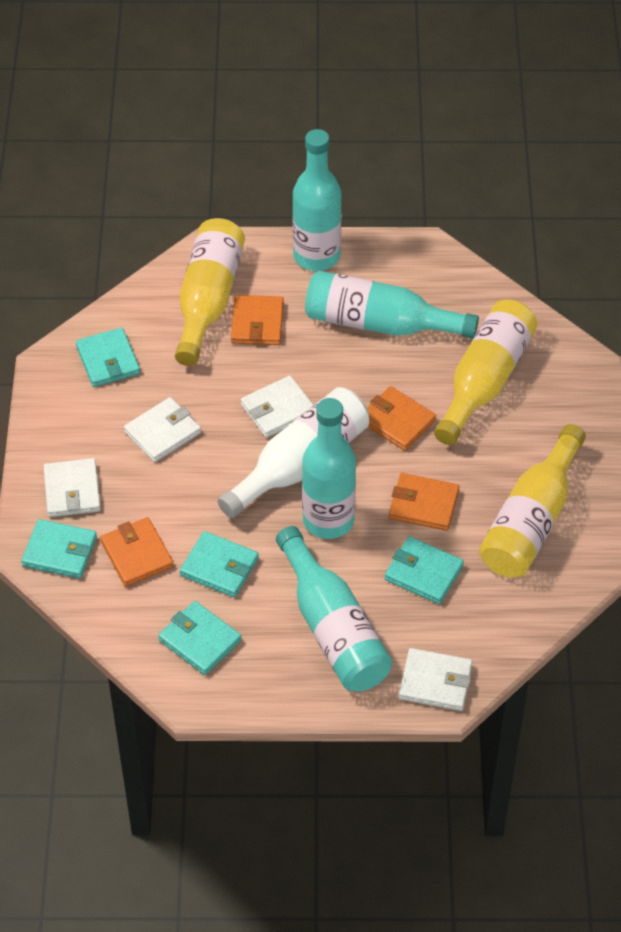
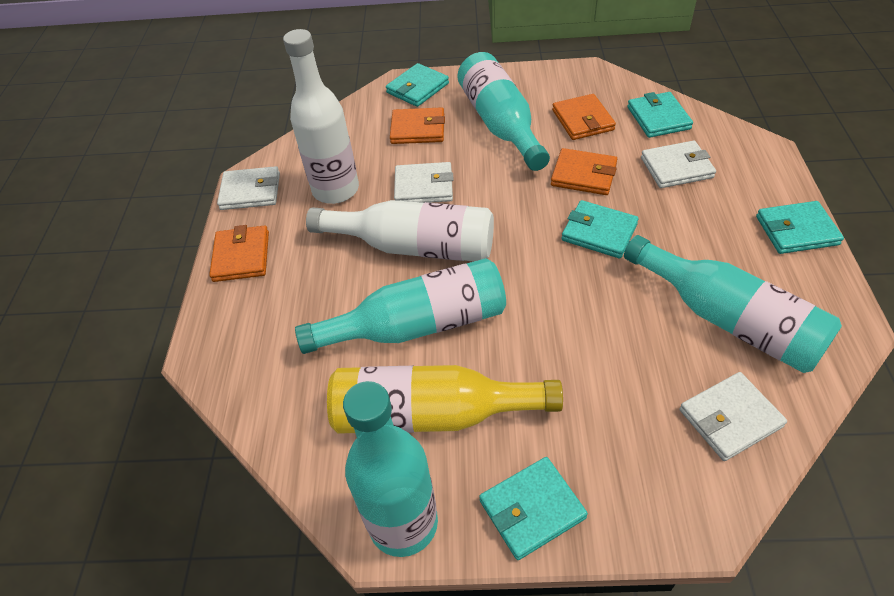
white bottle: [217,387,369,518] = 1 -> [283,29,359,204] [306,200,494,261] = 2
yellow bottle: [175,218,245,366] [434,300,537,445] [479,424,586,578] = 3 -> [327,365,563,434] = 1

